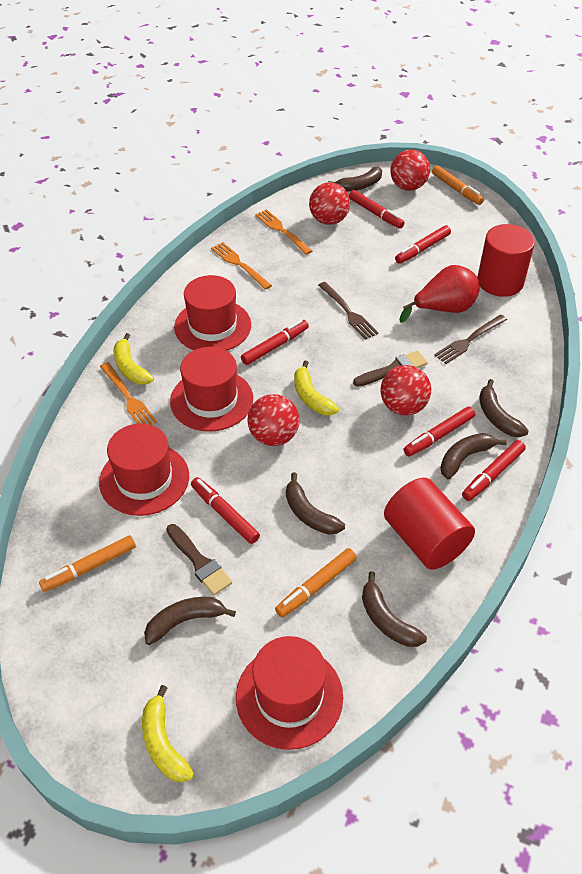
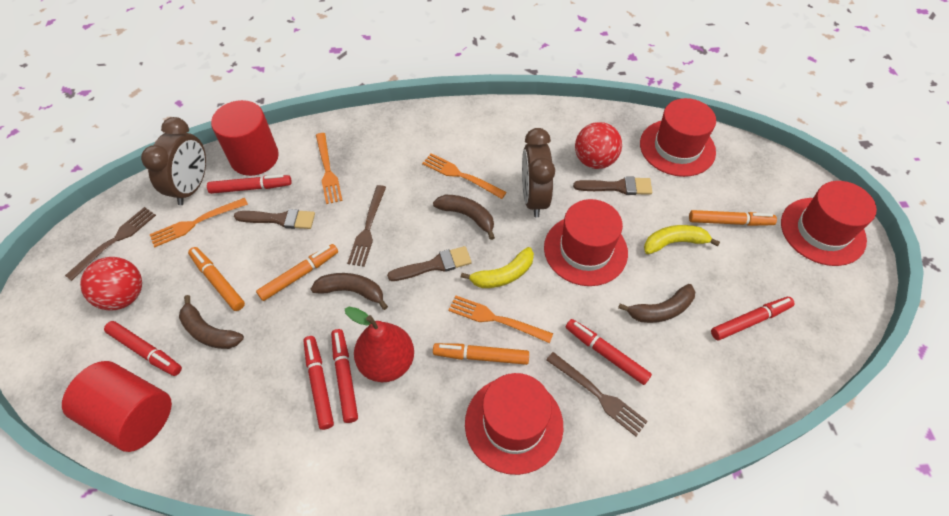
brown banana: [144,597,236,645] [286,472,345,535] [328,167,382,192] [362,571,427,647] [440,433,507,479] [479,379,529,437] = 6 -> [179,295,244,349] [311,273,388,310] [433,195,495,240] [618,284,695,323] = 4
brown brush: [166,524,232,596] [353,351,428,387] = 2 -> [234,209,315,229] [387,246,472,281] [573,176,652,195] = 3
brown clock: none = 0 -> [141,117,206,205] [522,128,555,217] = 2
brown fork: [318,282,378,339] [434,315,507,364] = 2 -> [65,207,156,281] [347,185,386,267] [546,352,648,436] = 3
orange fork: [100,362,157,425] [211,242,272,290] [255,209,312,255] = 3 -> [150,198,248,247] [316,133,343,204] [422,153,507,199] [448,295,553,343] = 4
orange marker: [39,535,136,592] [275,548,357,617] [432,165,484,205] = 3 -> [188,247,245,311] [256,244,338,301] [433,343,529,365] [689,210,777,226] = 4
red ball: [247,394,300,446] [309,182,350,225] [380,365,431,415] [390,150,430,191] = 4 -> [80,257,142,310] [575,122,622,169] = 2
yellow banana: [114,333,154,385] [142,685,194,782] [294,361,339,415] = 3 -> [461,247,534,288] [644,225,720,254] = 2

